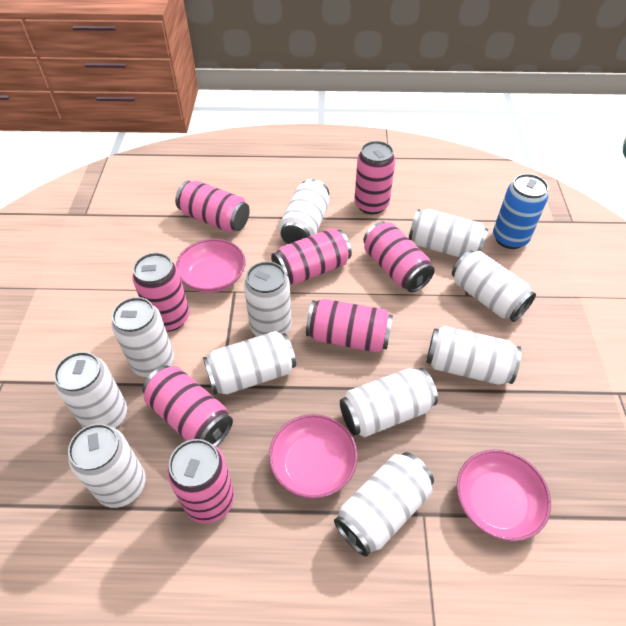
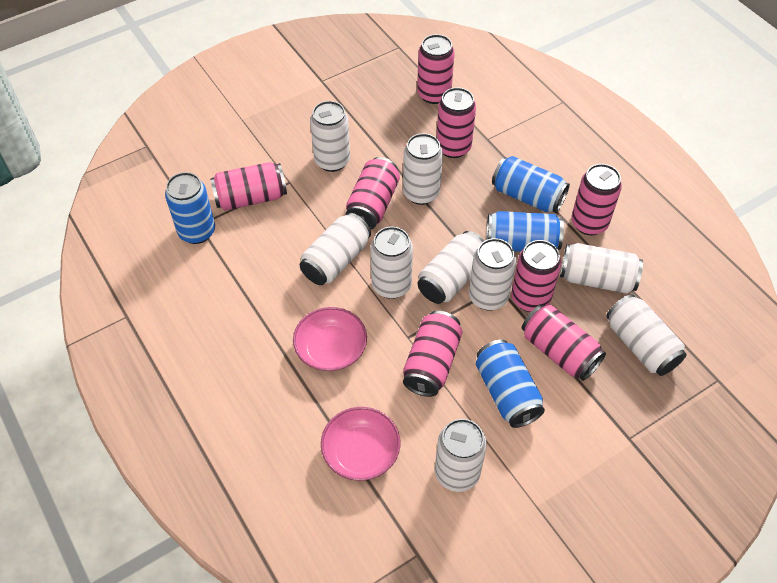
blue can: [493,174,549,249] = 1 -> [165,172,215,244] [476,339,545,428] [486,211,564,252] [492,156,570,213] = 4
pink bowl: [176,239,246,293] [269,414,358,499] [456,449,551,541] = 3 -> [293,307,367,371] [321,407,400,481] = 2
white can: [54,352,127,428] [68,424,146,508] [111,297,174,377] [203,331,296,395] [244,261,292,336] [279,179,330,244] [334,452,434,557] [340,368,438,437] [409,209,489,258] [427,326,521,385] [452,250,536,322] = 11 -> [300,213,371,285] [310,101,350,172] [371,226,413,299] [403,133,443,205] [418,231,484,304] [435,419,487,492] [469,238,516,311] [560,243,643,294] [606,294,687,376] = 9

